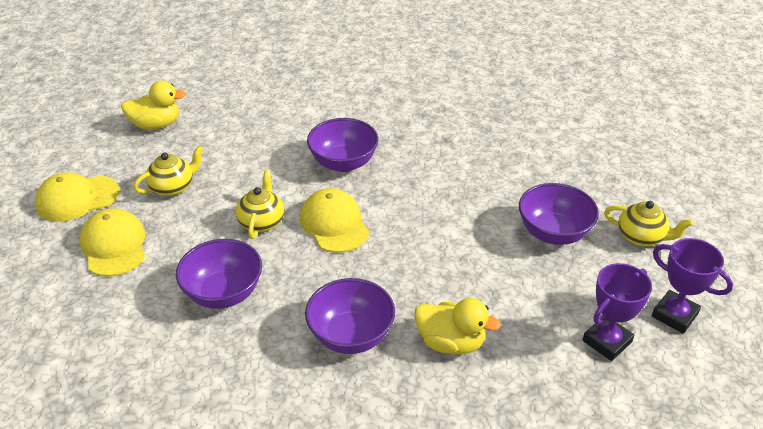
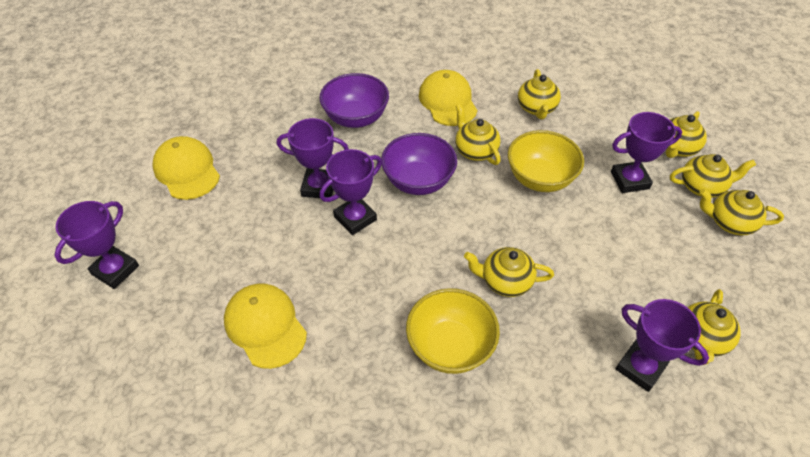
purple bowl: [176,239,262,309] [305,278,395,354] [307,118,378,172] [519,183,599,245] = 4 -> [320,73,389,128] [381,133,457,195] = 2
purple trophy: [582,263,652,361] [652,238,733,334] = 2 -> [54,201,139,289] [277,118,349,198] [319,149,382,235] [611,112,683,193] [616,299,709,392] = 5
yellow bowl: none = 0 -> [406,288,500,374] [508,130,584,192] = 2
yellow duck: [121,81,186,130] [414,298,501,355] = 2 -> none = 0
yellow teapot: [133,146,203,196] [236,170,284,239] [604,201,693,246] = 3 -> [455,104,501,165] [464,247,554,297] [518,69,561,119] [666,111,707,158] [670,154,756,198] [687,289,741,365] [699,189,784,235] = 7

